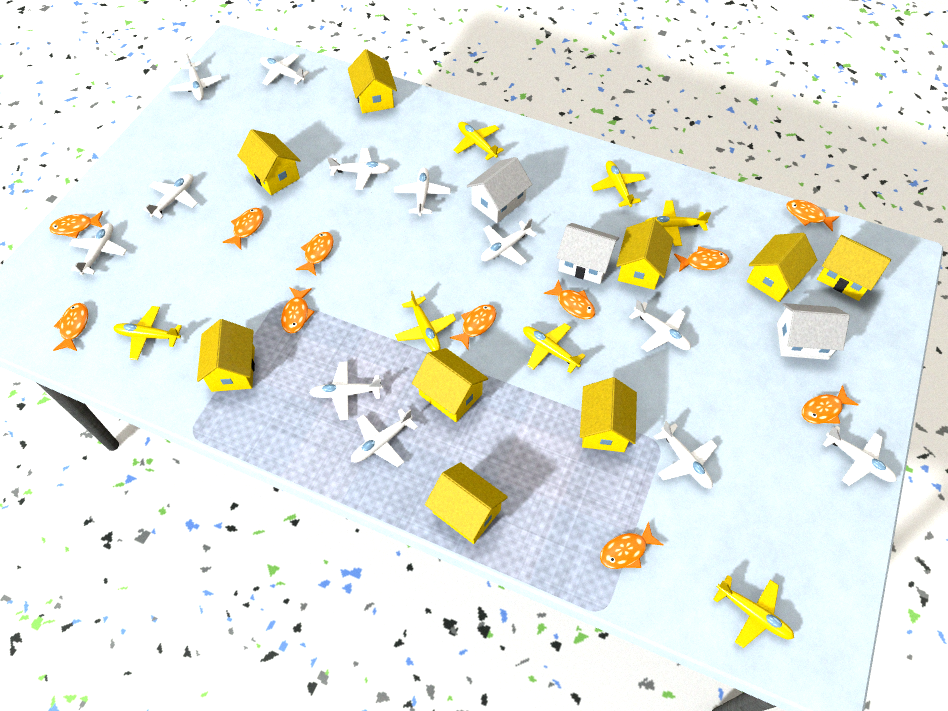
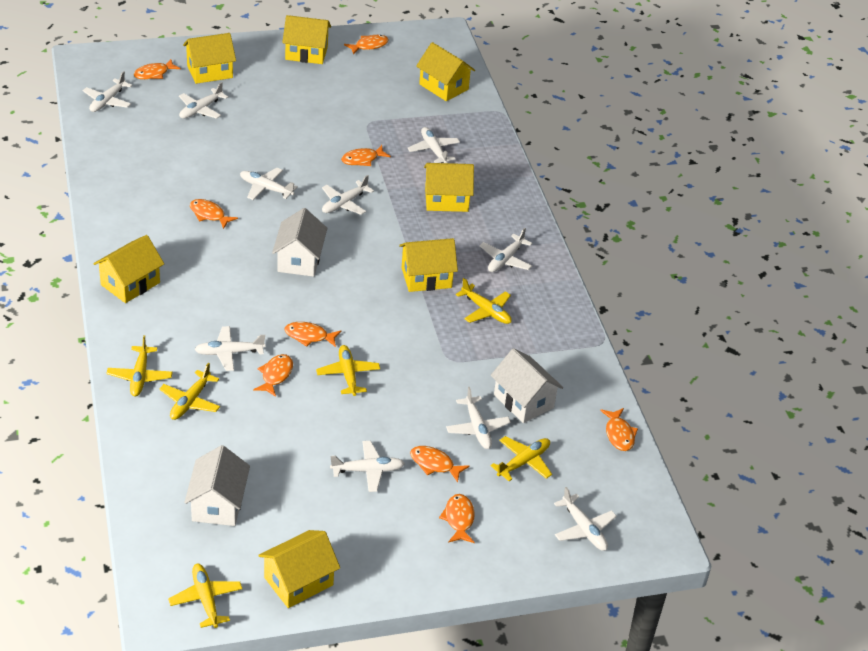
orange fish: [49,211,103,238] [53,303,88,351] [223,208,264,249] [281,287,315,333] [296,232,334,276] [450,304,496,349] [544,279,595,319] [600,522,664,569] [674,246,729,272] [787,200,839,232] [802,385,858,424] = 11 -> [134,59,181,79] [190,199,238,229] [253,354,293,397] [285,322,341,347] [341,145,391,166] [344,35,389,55] [410,446,470,483] [439,494,475,543] [600,408,638,451] = 9
white plane: [69,223,127,275] [143,174,198,219] [170,53,222,101] [260,54,309,86] [309,361,383,420] [327,148,391,190] [351,409,418,467] [394,168,451,216] [481,218,537,265] [629,300,691,352] [654,421,717,488] [822,426,896,486] = 12 -> [83,71,132,112] [179,82,228,119] [194,326,265,371] [240,168,298,200] [322,175,374,215] [330,441,405,492] [408,127,460,163] [446,387,511,449] [479,228,533,272] [554,487,617,551] = 10
yellow house: [197,319,255,392] [237,129,301,195] [348,49,397,113] [412,348,488,422] [425,462,508,544] [580,377,637,452] [616,219,673,290] [747,233,817,302] [817,235,891,301] = 9 -> [93,235,164,303] [183,33,236,84] [258,530,340,608] [282,15,331,64] [399,238,458,292] [416,42,475,101] [424,163,474,212] = 7
yellow plane: [113,306,182,360] [395,291,456,351] [454,122,504,160] [523,323,586,373] [591,161,646,207] [646,200,711,246] [713,575,794,648] = 7 -> [106,335,173,396] [159,363,220,420] [168,564,242,628] [316,345,380,396] [456,278,512,324] [490,436,552,481] = 6

